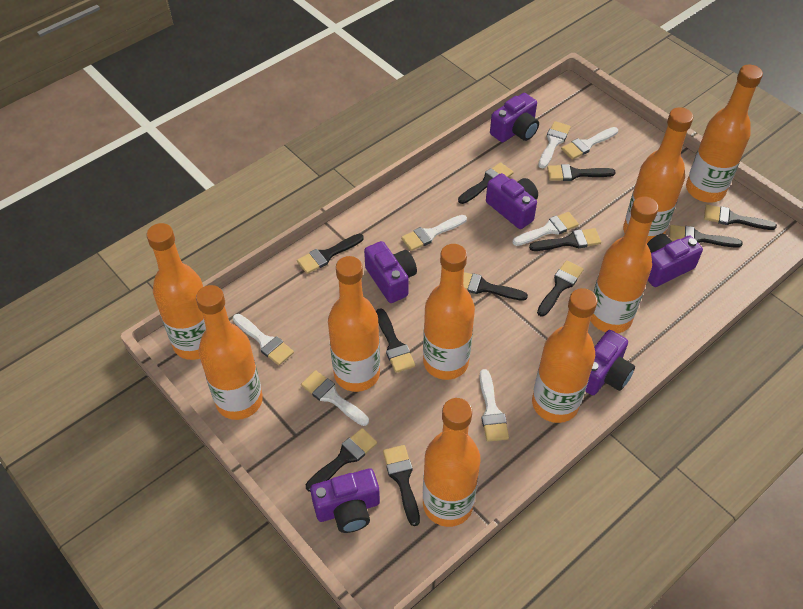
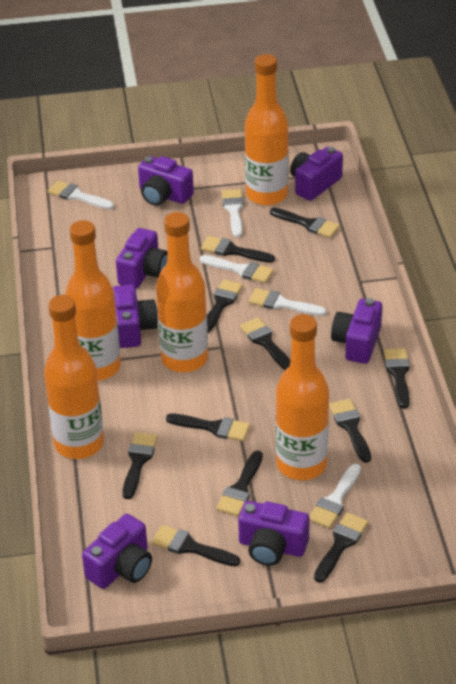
orange bottle: [147,223,206,360] [196,285,263,420] [328,256,380,392] [423,244,475,380] [423,398,481,527] [532,288,597,423] [590,196,659,333] [623,107,693,243] [686,65,763,202] = 9 -> [44,295,104,459] [65,220,121,381] [156,212,208,372] [245,54,289,206] [276,314,329,480] = 5
purple camera: [310,468,380,533] [364,241,417,303] [486,173,538,229] [490,93,539,142] [585,330,635,395] [647,234,703,287] = 6 -> [82,514,152,589] [113,285,158,348] [116,228,168,288] [138,156,194,206] [238,501,310,566] [290,147,343,201] [331,298,382,364] = 7
white brush: [233,314,294,366] [301,370,369,426] [401,215,467,251] [479,369,509,442] [513,212,579,246] [538,121,571,169] [561,127,618,159] = 7 -> [48,180,114,209] [200,255,274,283] [222,189,244,237] [249,288,327,316] [309,464,361,528] = 5

